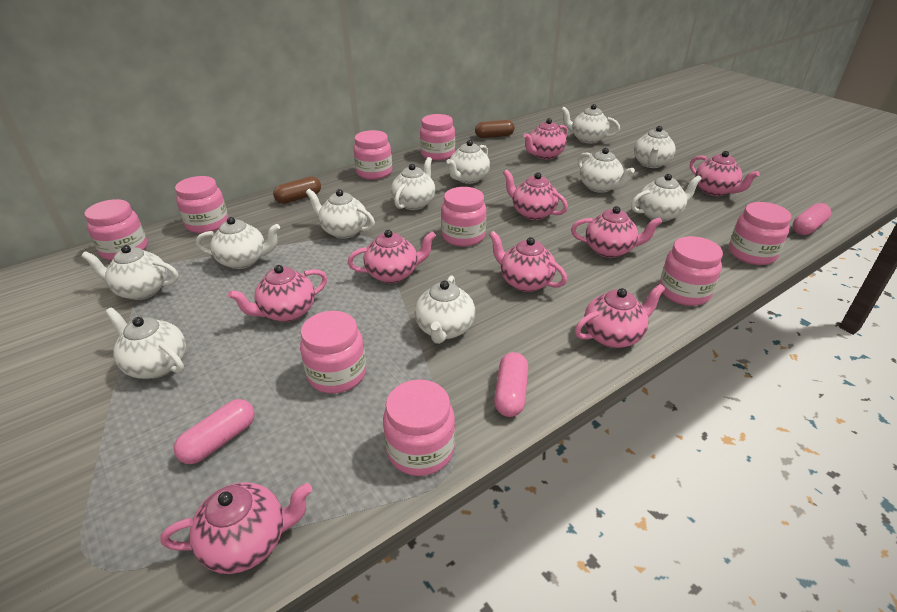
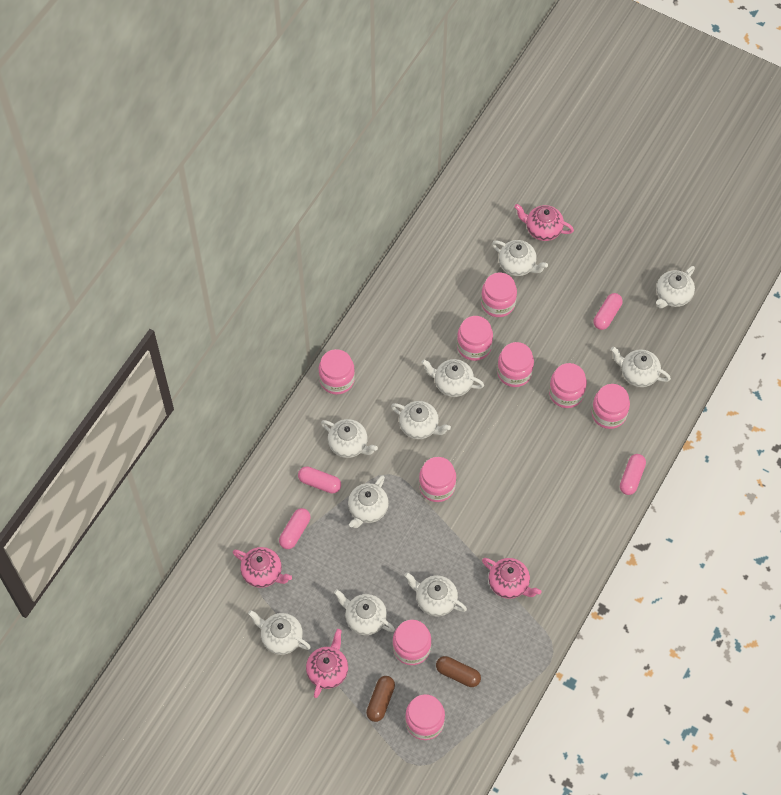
pink capsule: [174,399,255,464] [494,352,528,417] [793,203,831,235] = 3 -> [279,508,311,549] [298,466,341,494] [594,293,623,330] [620,454,646,495] = 4
pink teapot: [160,482,312,574] [228,265,327,322] [348,230,436,283] [489,231,567,292] [503,170,568,220] [523,118,568,159] [571,206,662,258] [575,284,666,348] [690,151,760,196] = 9 -> [233,547,292,588] [306,629,348,698] [482,558,542,599] [514,204,574,241] = 4
white teapot: [81,245,179,300] [105,307,186,379] [196,217,280,269] [305,189,375,239] [391,157,436,210] [415,275,475,344] [447,140,490,184] [561,104,620,144] [578,148,635,193] [631,174,702,222] [634,126,676,168] = 11 -> [248,610,311,655] [321,419,378,458] [334,589,395,635] [348,475,389,528] [391,401,451,439] [404,572,467,617] [421,359,484,397] [492,240,548,276] [611,347,671,387] [656,266,695,308] = 10

